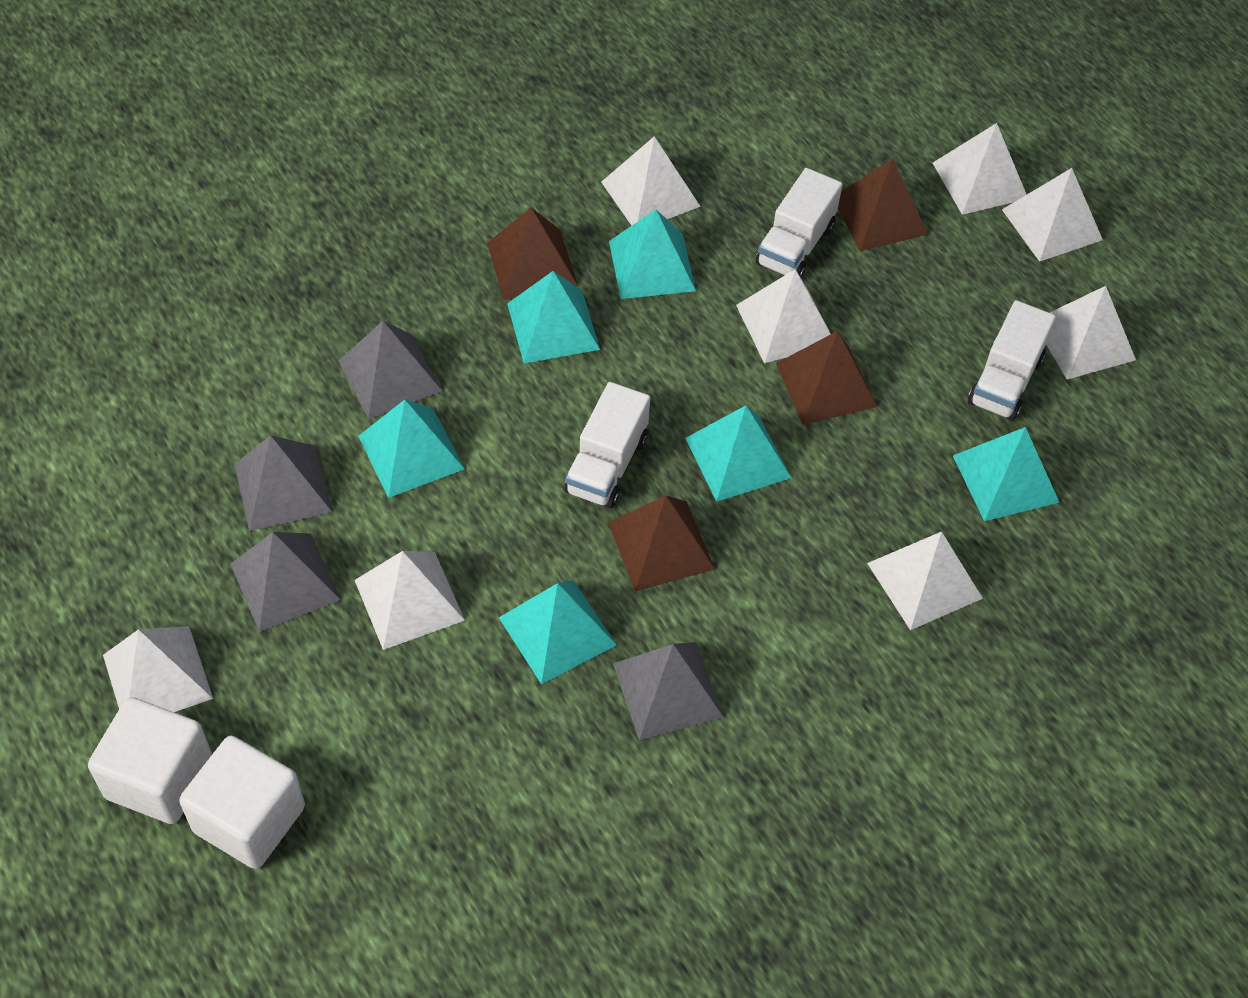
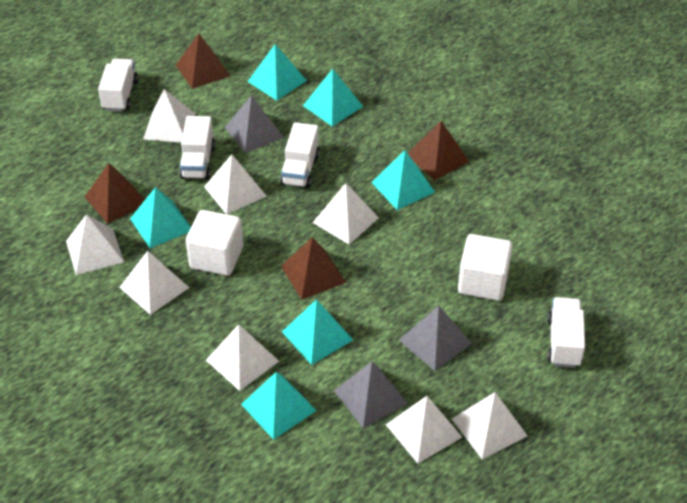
grey pyramid: [231,532,341,632] [234,435,332,531] [339,321,442,419] [613,642,724,740] = 4 -> [225,95,284,153] [334,361,408,428] [399,305,472,371] = 3
white truck: [564,382,650,508] [755,168,842,278] [968,300,1056,421] = 3 -> [98,59,138,112] [179,116,215,180] [280,122,320,188] [547,297,585,368] = 4

